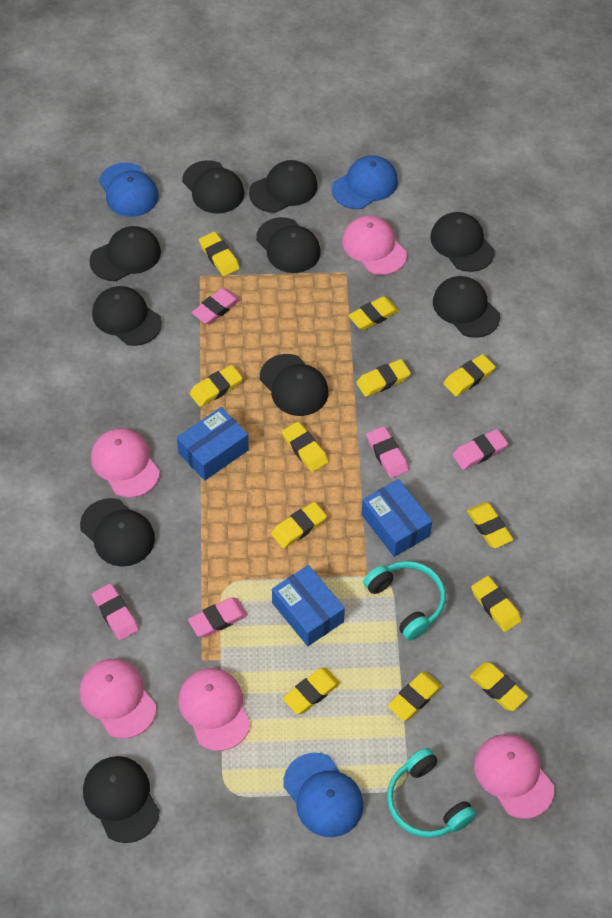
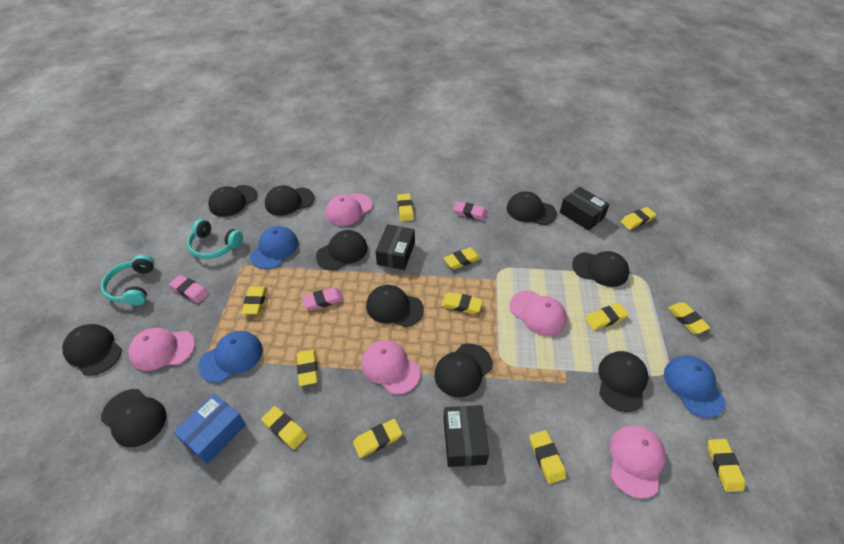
black box: none = 0 -> [375,224,415,270] [443,405,489,467] [560,187,610,231] = 3
blue box: [177,407,249,481] [272,565,345,646] [361,479,432,557] = 3 -> [173,394,246,464] = 1
pink eraser: [92,583,139,640] [188,597,248,637] [192,288,240,324] [366,426,409,478] [452,429,508,470] = 5 -> [169,275,209,303] [302,287,344,310] [453,201,488,221] = 3

